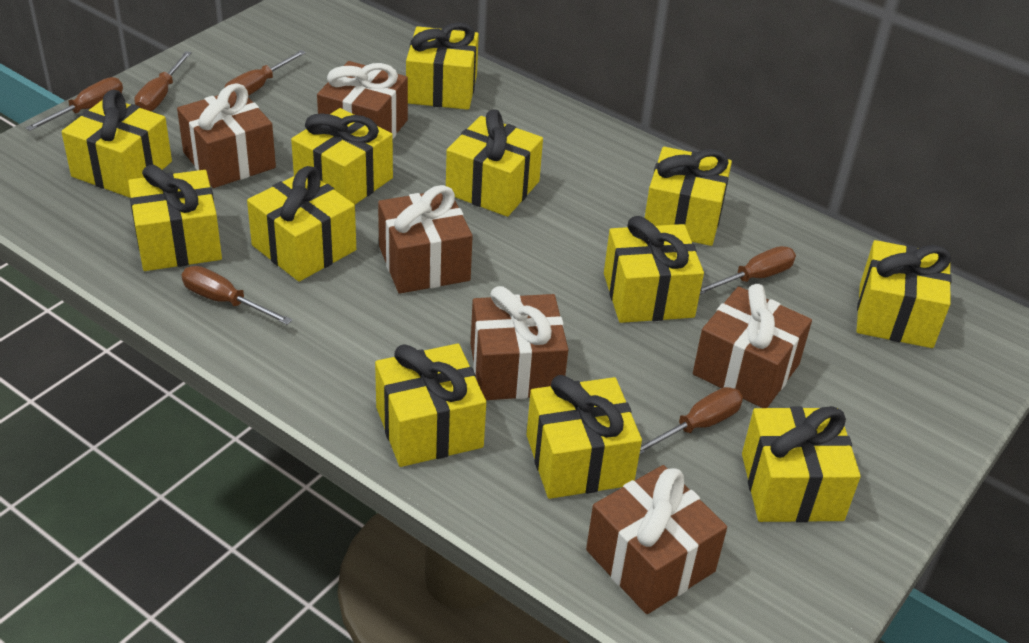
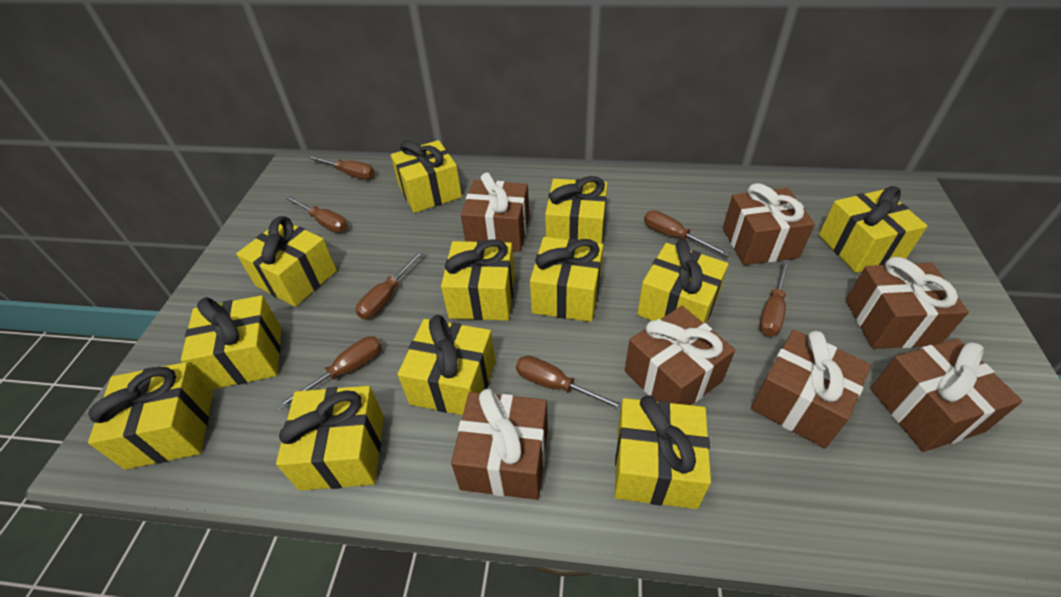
brown gift: [177,83,276,188] [317,61,408,139] [378,185,472,294] [471,286,568,400] [586,465,727,614] [693,284,812,408] = 6 -> [451,389,548,500] [461,172,530,252] [625,306,735,405] [723,183,815,265] [751,330,871,448] [846,257,969,349] [871,339,1022,452] = 7
brown screwdriver: [26,77,123,131] [134,51,192,111] [182,266,292,325] [225,50,306,96] [639,387,743,455] [700,246,796,295] = 6 -> [277,336,382,410] [286,196,348,233] [308,155,375,179] [356,250,424,319] [516,356,622,410] [644,210,730,257] [759,260,789,336] = 7

